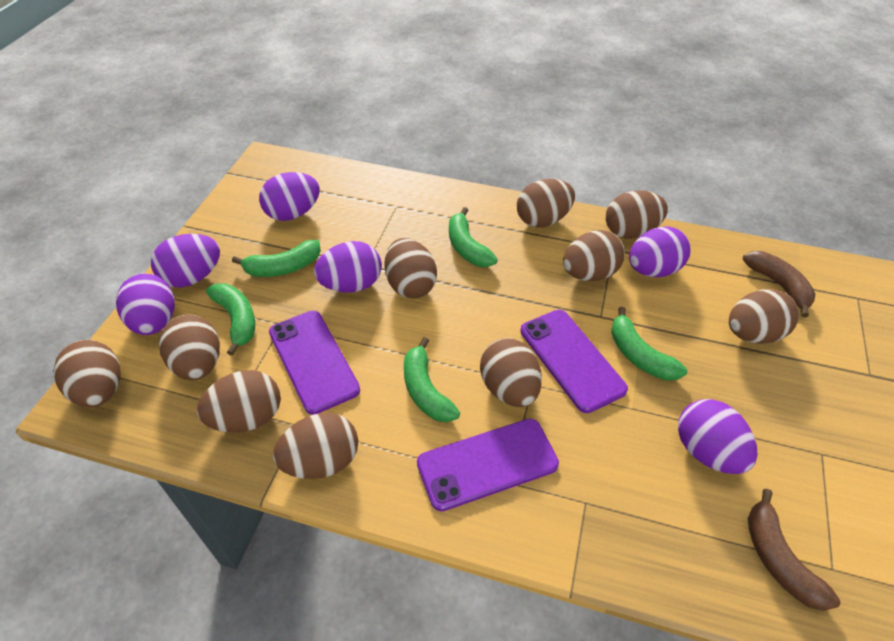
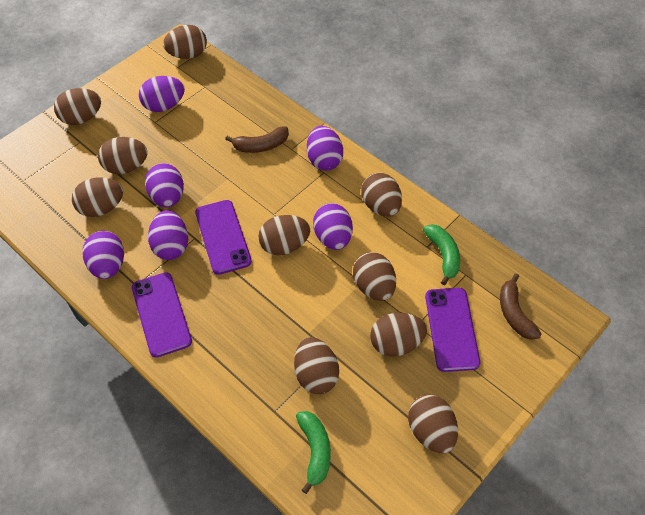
green banana: [206,283,255,356] [232,240,321,277] [404,337,460,422] [449,207,498,267] [611,307,687,381] = 5 -> [296,411,331,494] [423,224,460,285] = 2

